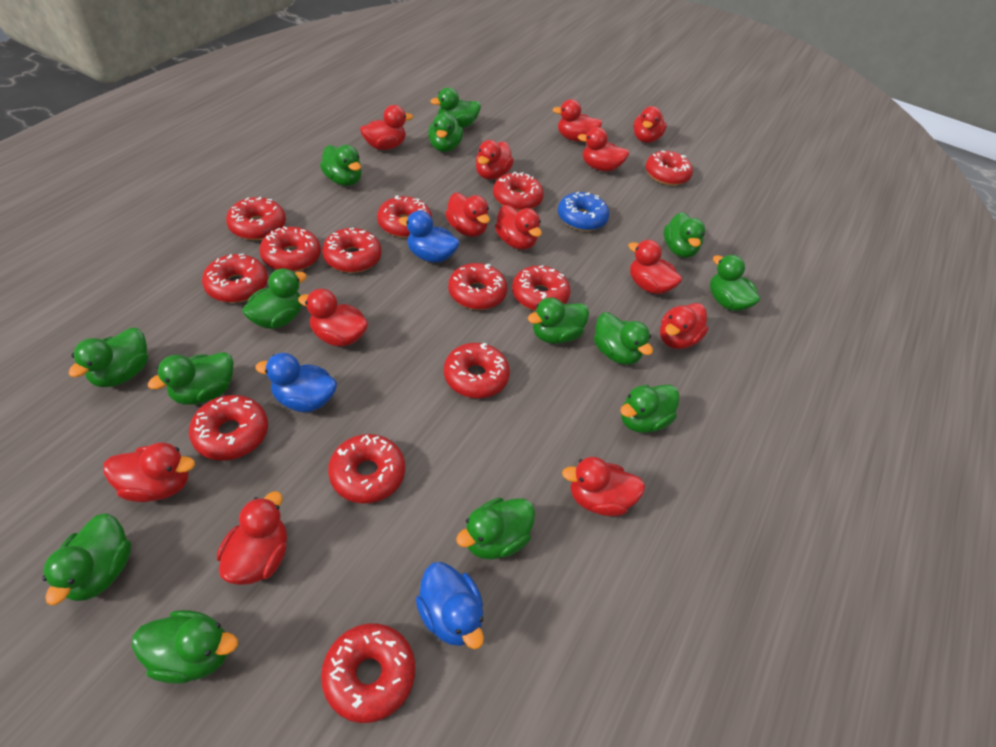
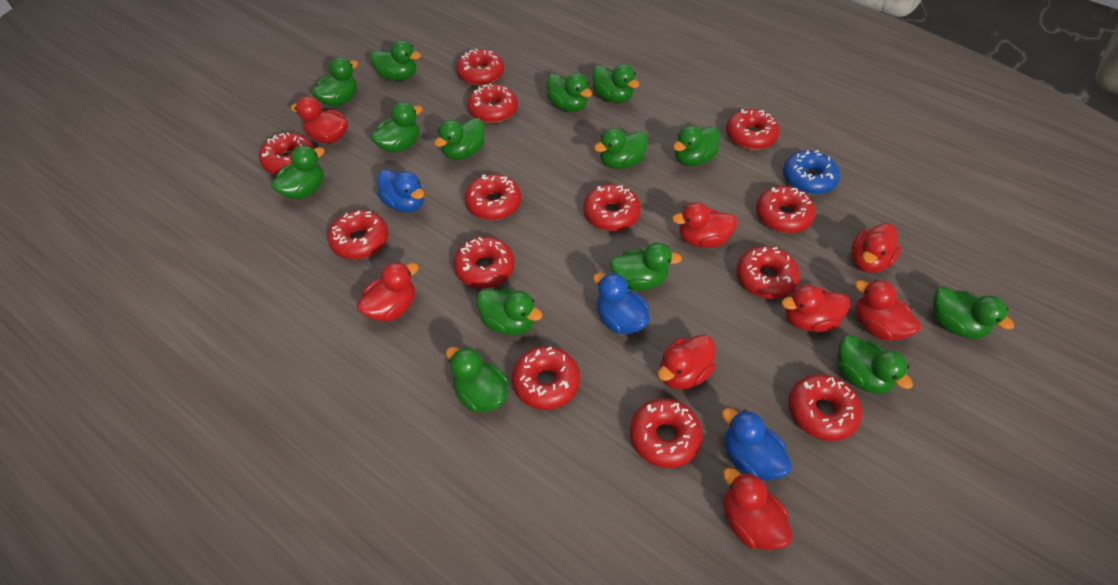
red duck: [103,442,195,502] [217,491,287,585] [298,289,368,346] [360,105,413,150] [445,193,490,237] [476,140,514,180] [495,205,542,250] [552,99,602,142] [562,457,645,516] [578,127,629,171] [628,240,682,294] [633,106,667,143] [660,303,708,349] = 13 -> [290,96,348,143] [357,262,419,321] [658,335,715,390] [672,202,737,248] [723,468,792,550] [782,285,850,332] [851,223,901,273] [855,279,921,341] = 8

